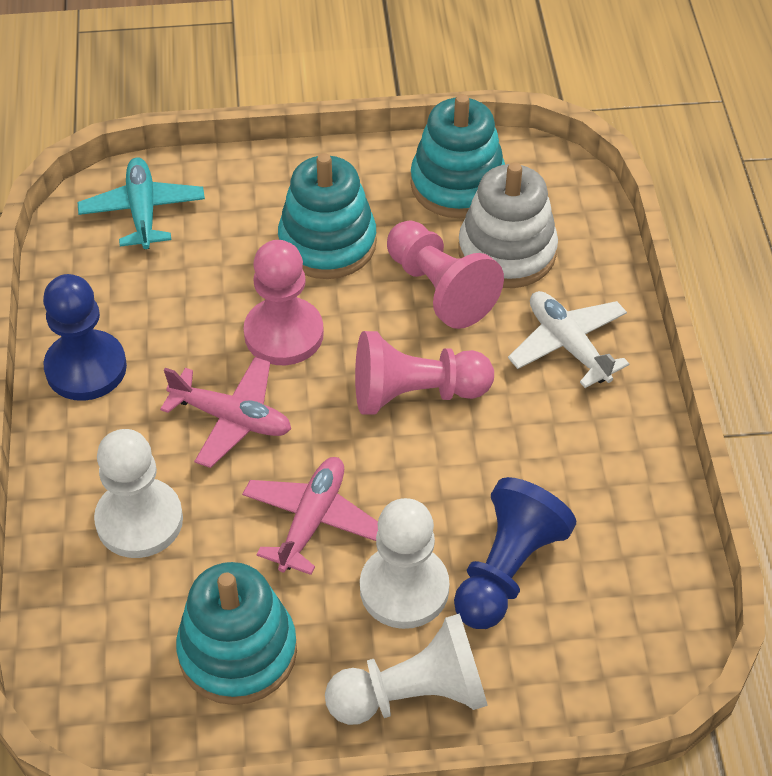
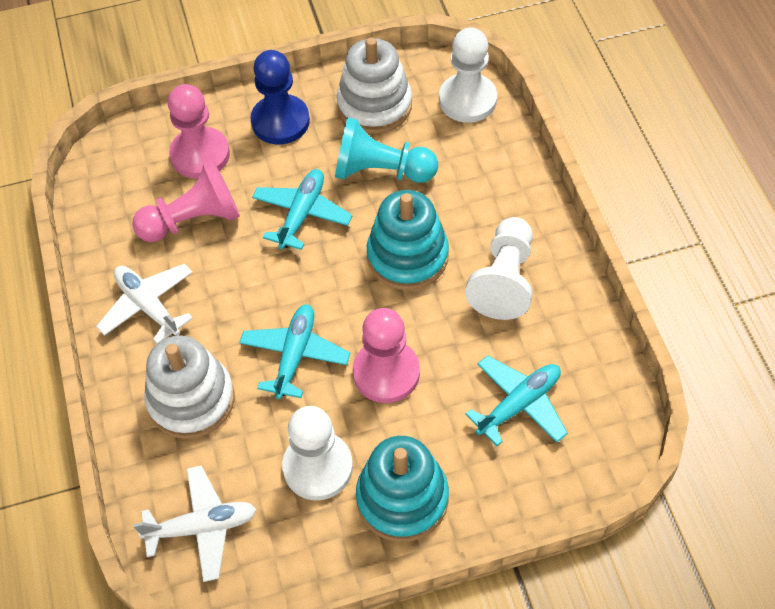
blue pawn: [43,274,127,401] [454,477,576,629] = 2 -> [250,50,310,144] = 1
pink plane: [160,357,291,468] [242,457,378,575] = 2 -> none = 0
turquoise pawn: none = 0 -> [335,117,438,183] = 1
turquoise plane: [77,158,205,249] = 1 -> [239,304,350,399] [252,169,353,250] [465,356,568,446] = 3
turquoise stacking toy: [176,562,297,705] [278,153,377,279] [410,94,505,218] = 3 -> [356,436,449,542] [367,190,449,290] = 2
white plane: [508,291,629,388] = 1 -> [96,264,193,344] [133,466,257,582] = 2
white stacking toy: [458,162,558,288] = 1 -> [145,335,234,439] [337,37,412,134] = 2

